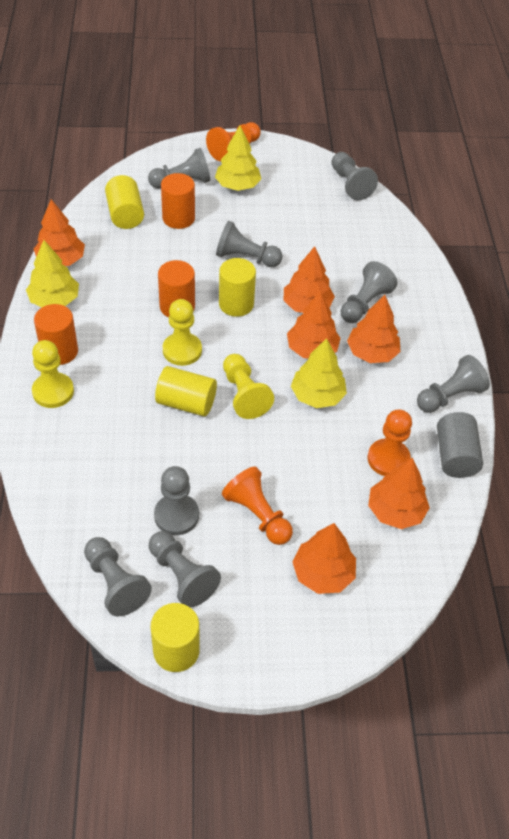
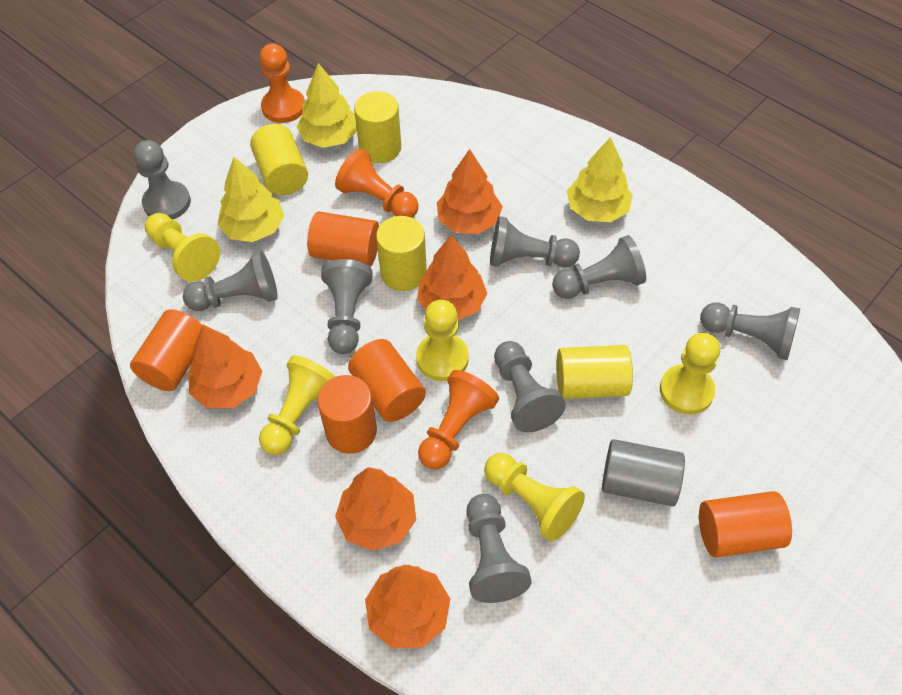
orange cylinder: [34,304,78,365] [158,260,195,317] [161,173,195,229] = 3 -> [130,309,203,391] [307,211,379,266] [317,375,377,454] [348,339,426,422] [699,491,792,557] = 5
orange tree: [34,199,85,266] [284,246,335,313] [287,290,341,359] [292,523,356,594] [347,295,400,363] [368,458,430,529] = 6 -> [188,325,262,408] [335,467,416,551] [365,565,450,648] [417,235,487,320] [437,149,503,234] = 5
yellow pawn: [32,340,74,408] [163,299,202,366] [223,354,274,419] = 3 -> [145,213,220,282] [259,356,335,455] [416,300,469,381] [484,453,585,542] [660,333,720,415] = 5

